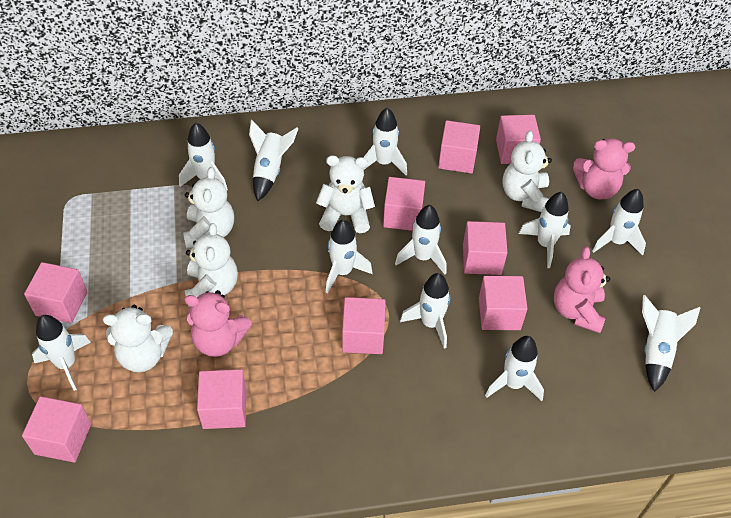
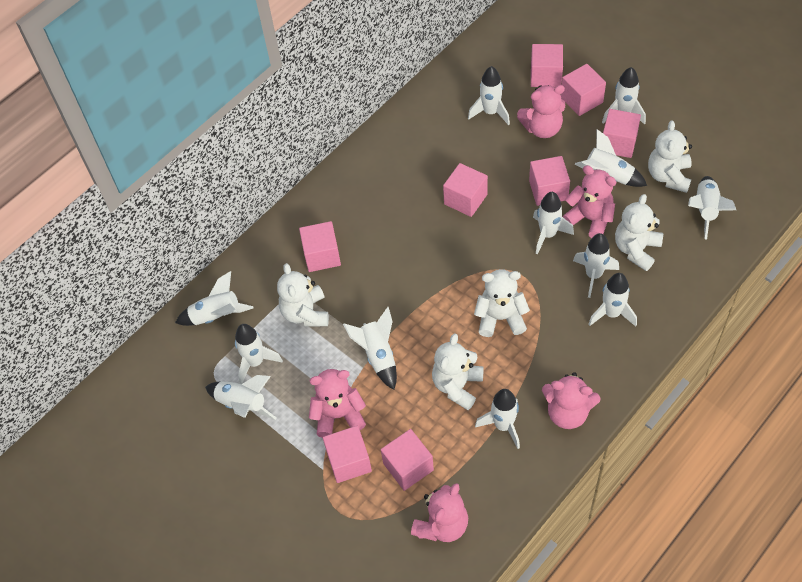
pink cube: [22,396,91,462] [24,262,87,323] [197,369,246,429] [342,297,386,354] [383,177,425,231] [438,120,480,173] [463,221,508,275] [479,276,528,330] [496,115,541,164] = 9 -> [299,221,341,272] [323,426,372,483] [381,429,434,491] [443,163,488,217] [529,156,570,206] [531,44,563,87] [561,64,606,116] [603,109,641,158] = 8
pink teddy bear: [184,290,252,357] [554,247,610,333] [573,138,635,199] = 3 -> [309,369,366,438] [411,483,468,542] [517,85,565,138] [542,372,601,429] [562,165,616,238] = 5
white rocket: [32,315,91,391] [179,123,228,190] [249,119,299,201] [326,220,372,293] [363,108,407,175] [395,205,447,274] [400,273,451,349] [485,336,544,401] [519,192,571,268] [592,189,646,256] [642,295,700,392] = 11 -> [175,271,254,326] [205,375,277,420] [235,324,283,384] [343,307,397,390] [468,66,510,125] [475,389,520,449] [533,192,574,254] [573,233,619,298] [574,129,647,187] [588,273,637,326] [602,67,646,125] [688,176,736,239] = 12

